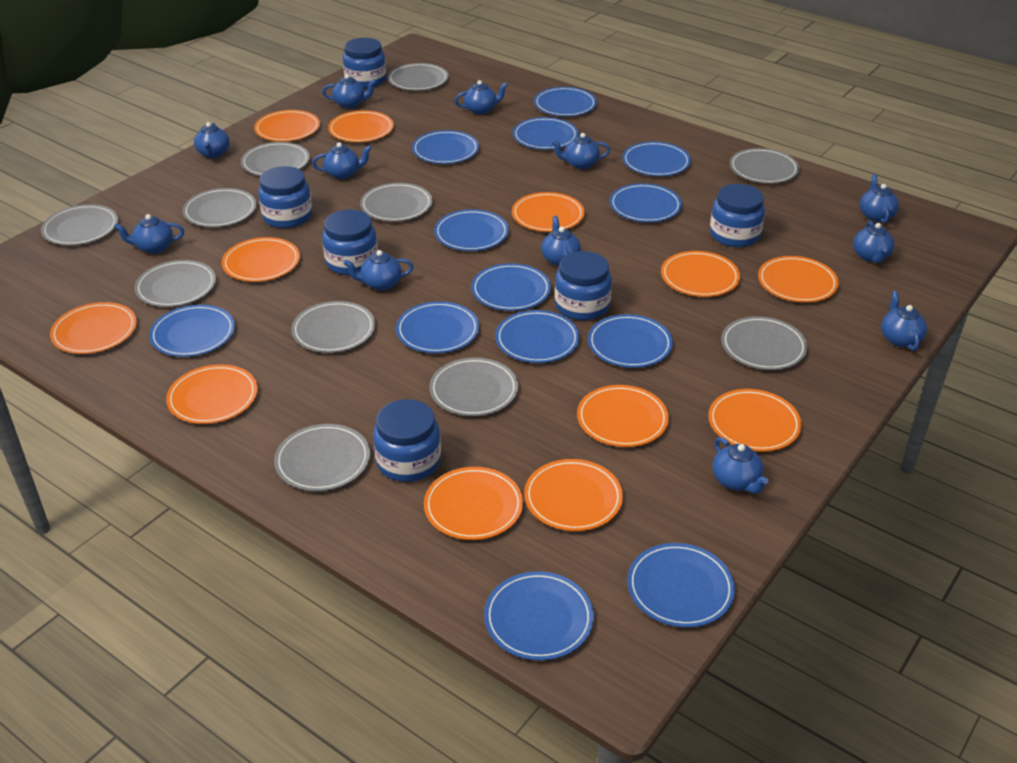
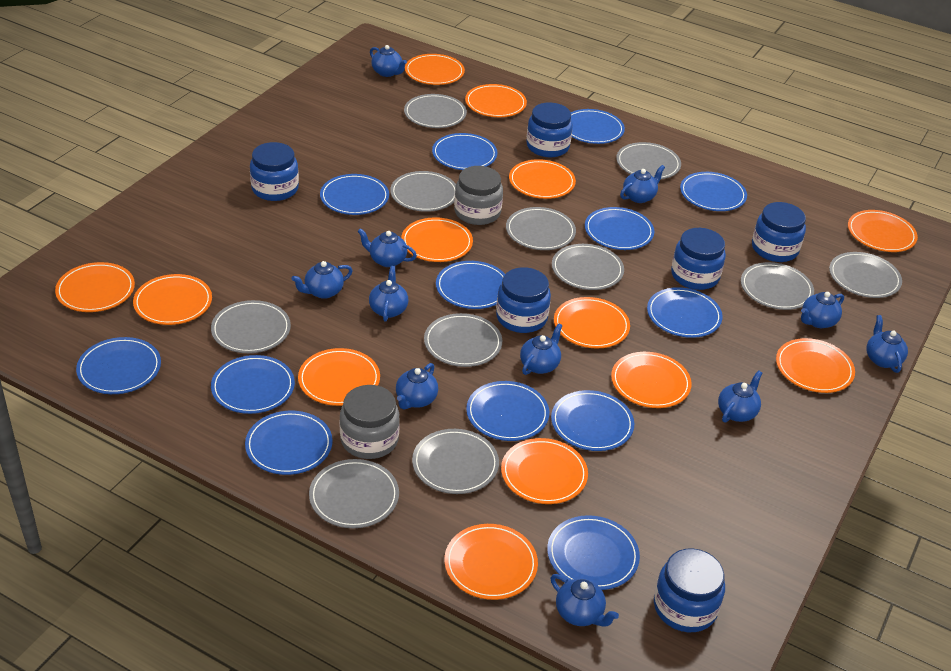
blue teapot: [114,214,184,254] [194,122,230,158] [312,142,372,179] [322,74,376,108] [343,250,414,291] [455,80,508,115] [541,216,581,266] [552,133,610,169] [713,437,769,494] [853,221,894,263] [860,174,899,223] [881,291,927,351] = 12 -> [292,261,353,299] [357,228,417,267] [369,266,408,322] [370,45,407,77] [396,363,438,410] [520,323,563,375] [550,574,619,626] [620,165,665,203] [718,370,762,422] [801,292,844,328] [866,315,908,373] = 11
grey jar: none = 0 -> [340,385,400,459] [454,166,503,225] = 2
orange plate: [50,302,137,354] [166,364,258,424] [222,237,300,282] [254,110,320,142] [328,110,394,142] [424,467,523,540] [512,192,585,232] [524,459,623,531] [577,385,669,447] [661,251,740,297] [708,389,802,452] [758,256,839,303] = 12 -> [55,262,135,312] [133,274,212,325] [298,348,380,406] [401,217,473,262] [405,54,465,85] [444,524,538,600] [465,84,527,117] [501,438,588,504] [509,159,576,199] [554,297,630,349] [611,352,692,408] [776,338,855,393] [848,210,918,252] = 13

